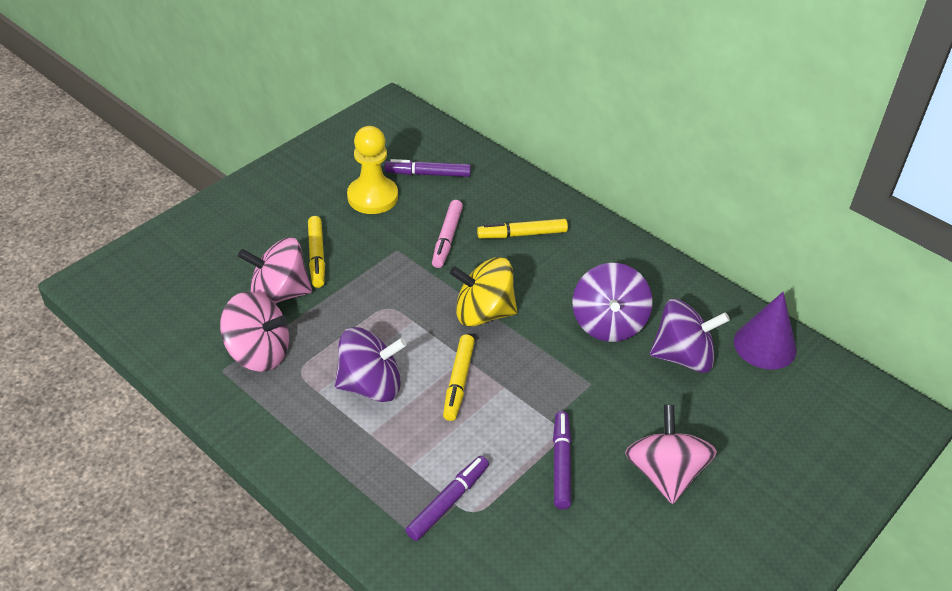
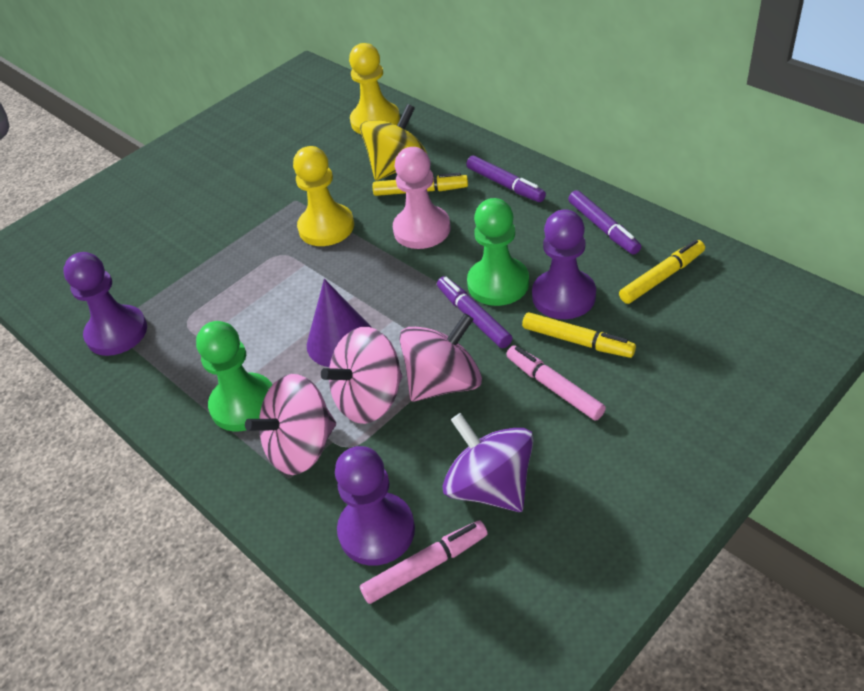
green pawn: none = 0 -> [196,321,272,432] [467,198,529,306] = 2
pink marker: [432,200,463,268] = 1 -> [360,520,488,604] [506,345,606,421] = 2
pink pawn: none = 0 -> [393,147,450,249] = 1
purple pawn: none = 0 -> [63,252,147,356] [335,446,415,566] [532,210,596,319] = 3
purple spinning top: [335,327,407,402] [573,263,653,342] [650,299,730,373] = 3 -> [443,413,534,512] = 1
yellow pawn: [347,126,398,214] = 1 -> [293,146,354,246] [349,43,400,134] = 2

